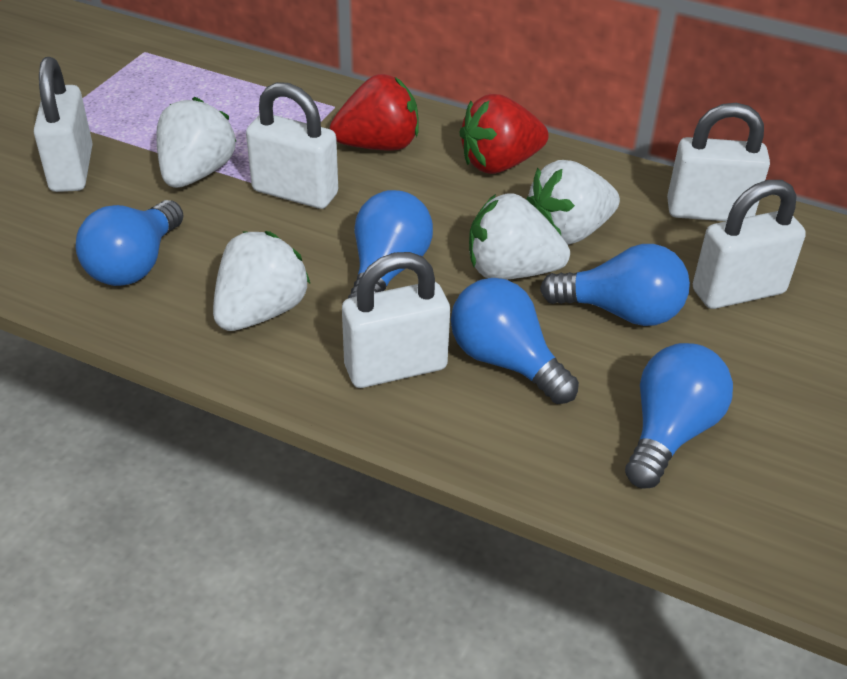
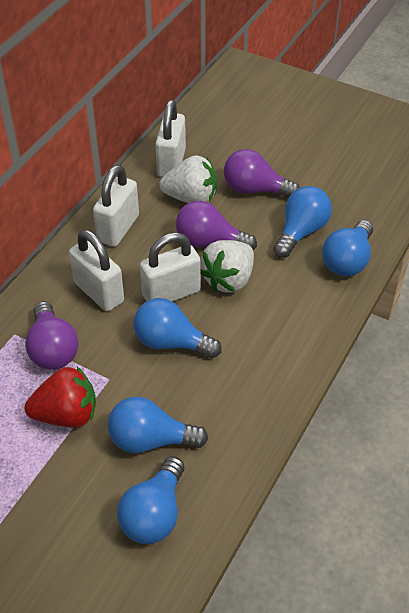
purple light bulb: none = 0 -> [25,301,79,370] [176,201,257,250] [224,149,300,198] = 3
red strawberry: [330,74,419,151] [459,94,549,174] = 2 -> [25,367,96,428] = 1
white padlock: [34,57,93,192] [246,82,338,209] [342,252,450,388] [667,103,770,221] [693,180,806,309] = 5 -> [69,229,124,311] [93,165,139,247] [140,232,201,302] [155,100,186,177] = 4
white strawberry: [156,97,237,188] [213,231,310,331] [469,193,570,279] [526,160,620,245] = 4 -> [159,155,217,203] [201,240,254,293] = 2

